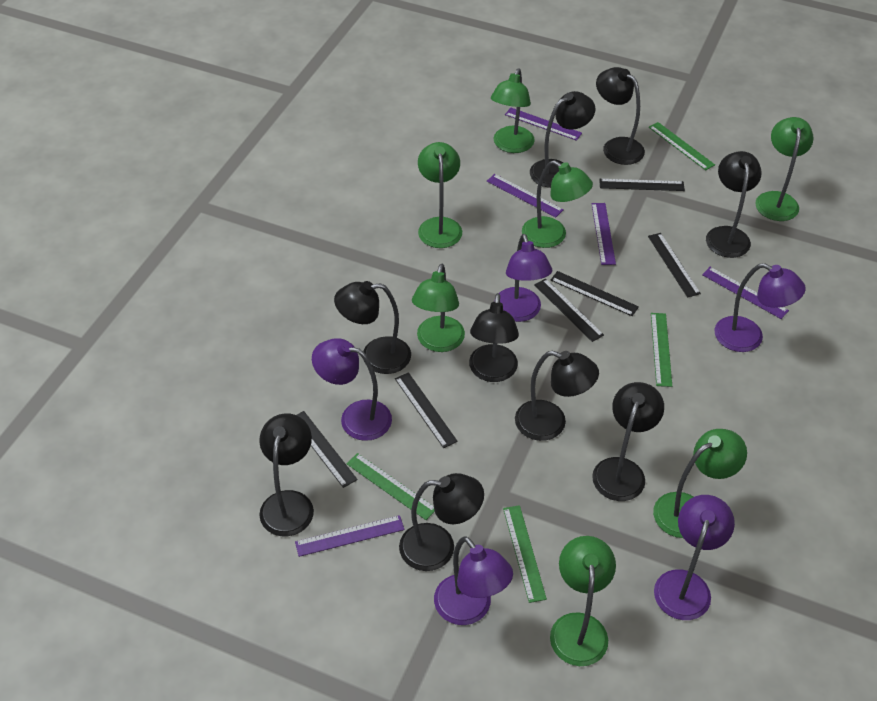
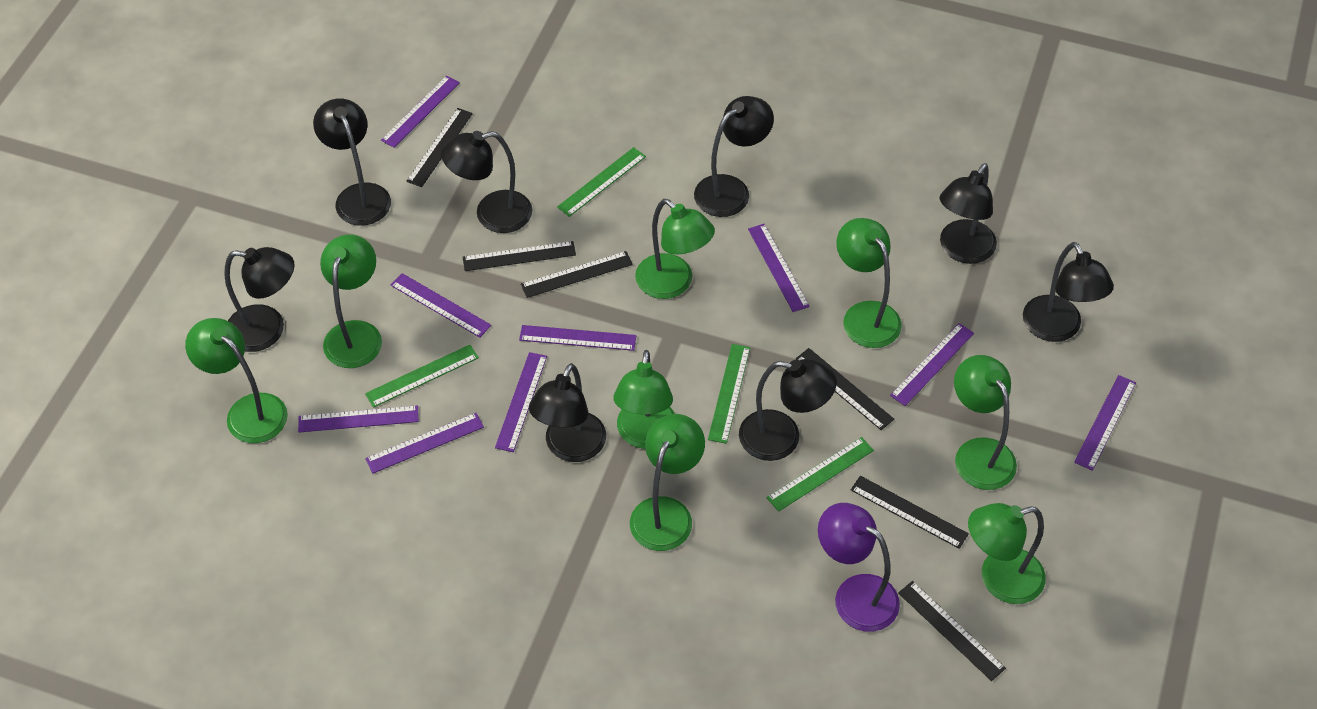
black lamp: [259,413,314,536] [334,281,411,374] [399,473,484,571] [469,293,519,382] [515,351,599,441] [530,91,596,188] [592,382,664,501] [596,67,645,165] [706,151,762,258] = 9 -> [224,247,295,352] [313,99,391,226] [441,131,532,233] [529,363,606,462] [694,96,774,217] [739,359,837,461] [939,163,997,264] [1023,242,1114,342] = 8
green lamp: [412,264,465,352] [418,142,462,248] [491,68,535,153] [522,160,593,248] [550,536,616,666] [653,429,747,538] [755,117,814,221] = 7 -> [185,318,288,443] [320,234,382,368] [614,350,675,449] [630,414,705,551] [635,199,715,299] [836,218,902,348] [954,355,1017,490] [968,503,1046,604] = 8
purple lamp: [312,338,392,441] [434,536,513,625] [494,234,552,322] [654,495,735,620] [715,263,806,352] = 5 -> [818,503,900,632] = 1
purple ruler: [295,515,404,557] [487,174,564,218] [505,107,582,141] [592,203,616,265] [702,267,789,319] = 5 -> [298,405,419,432] [365,413,484,474] [381,75,460,148] [391,273,491,338] [495,352,547,452] [519,325,636,351] [748,224,810,312] [890,323,974,406] [1074,375,1136,471] = 9

